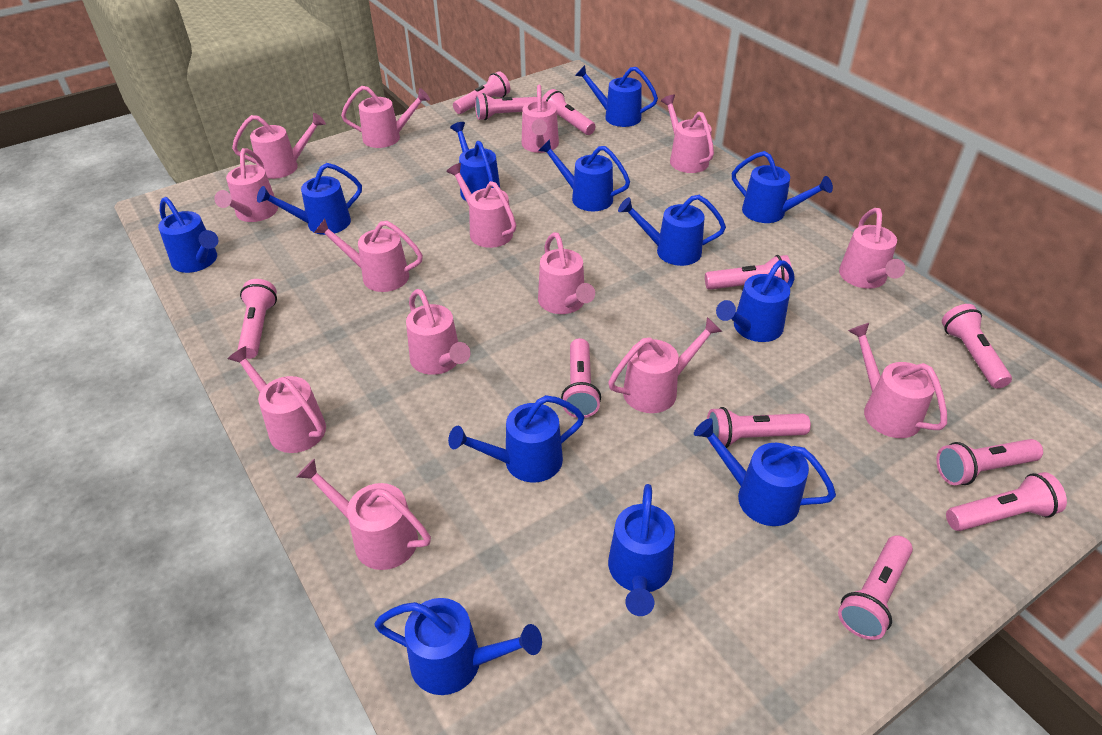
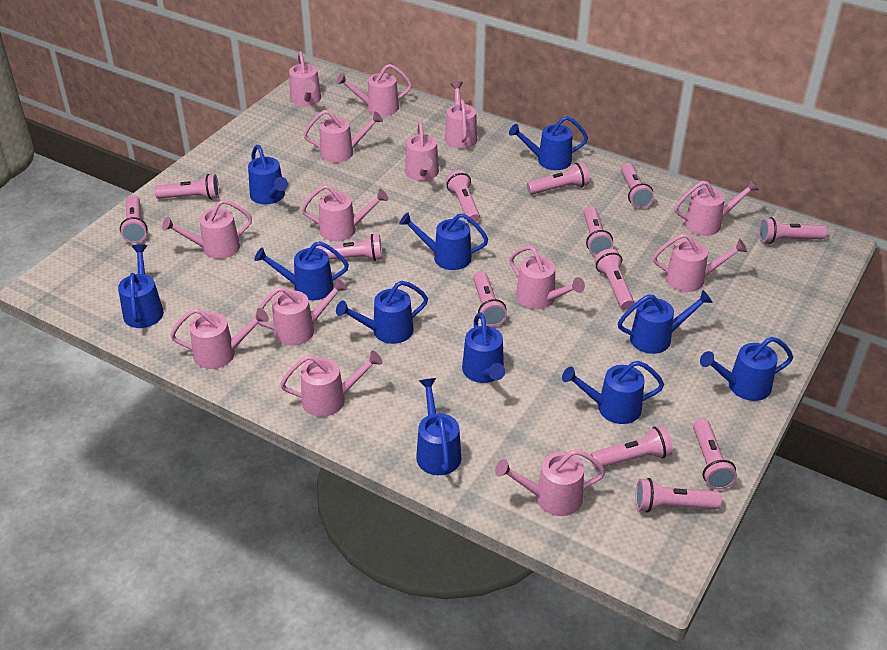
blue watering can: [158,197,218,273] [257,163,362,235] [374,598,542,695] [448,395,584,483] [450,122,500,201] [538,139,630,211] [575,65,658,127] [608,484,675,616] [618,195,726,266] [694,418,836,526] [716,260,795,342] [732,151,833,223] = 12 -> [118,244,164,328] [248,145,288,204] [254,241,349,301] [336,281,428,344] [399,213,488,270] [416,378,461,475] [462,313,505,383] [509,116,588,170] [562,361,664,424] [618,290,713,354] [700,337,793,401] = 11
pink flashlight: [238,279,277,359] [453,71,510,114] [475,93,537,120] [542,89,596,135] [561,338,601,418] [705,255,792,290] [707,407,811,448] [838,535,913,640] [936,439,1043,485] [942,304,1012,389] [946,472,1067,531] = 11 -> [120,195,148,243] [154,174,219,200] [316,234,382,261] [446,170,480,223] [473,271,507,327] [527,162,590,195] [584,206,613,256] [590,426,673,469] [595,249,634,310] [621,163,654,209] [635,478,722,513] [693,419,737,490] [759,217,827,244] = 13

